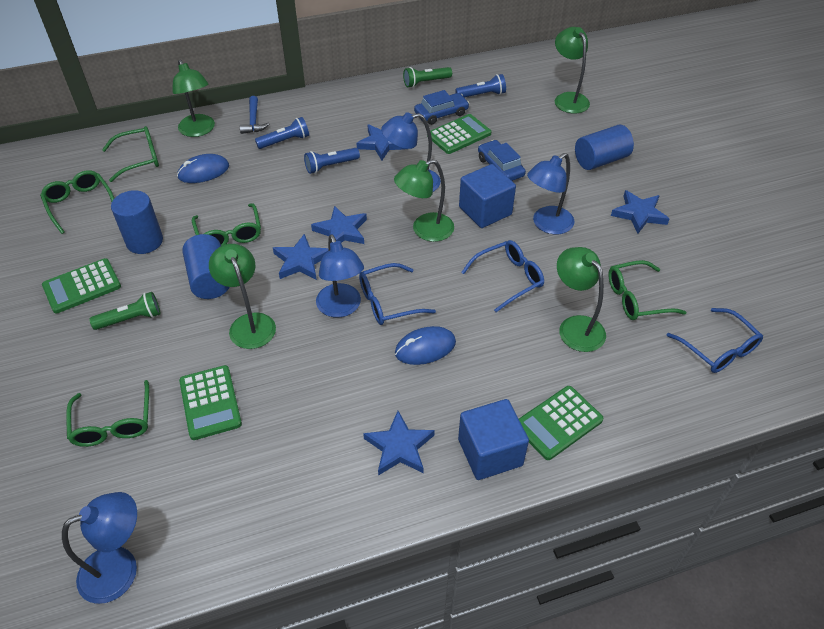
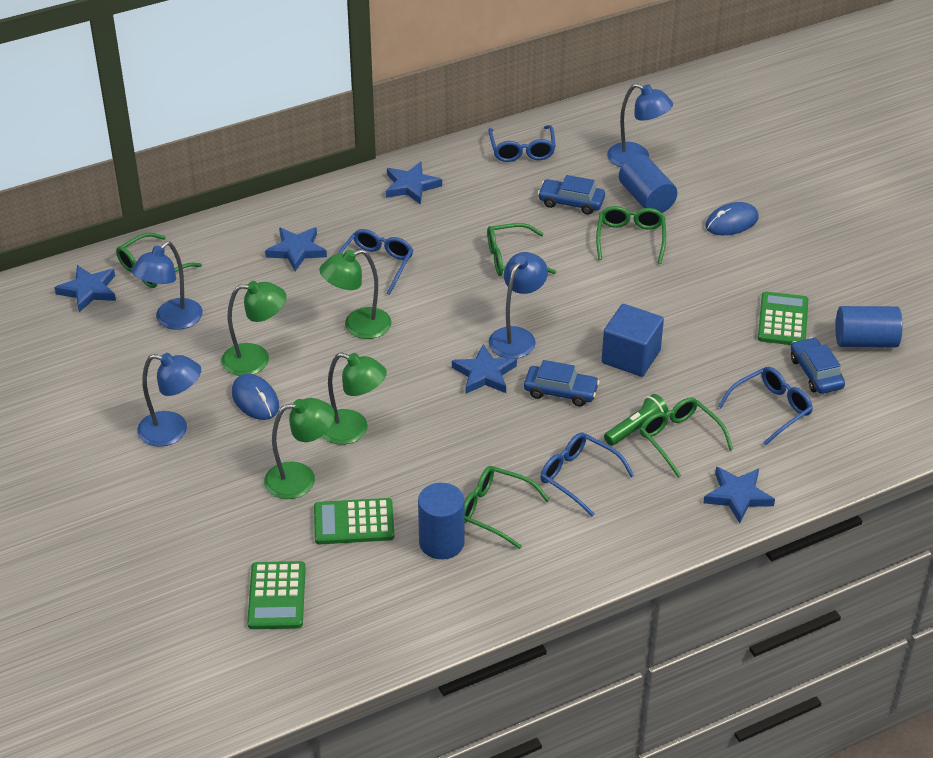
blue car: [414,90,469,125] [478,140,526,181] = 2 -> [524,360,600,406] [538,175,605,214] [791,337,845,394] = 3
blue cube: [458,399,529,480] [459,164,516,228] = 2 -> [602,304,664,377] = 1
blue flashlight: [255,117,309,149] [304,148,360,174] [455,74,506,98] = 3 -> none = 0
blue glasses: [359,263,436,325] [462,240,544,312] [666,308,763,373] = 3 -> [338,229,413,295] [488,125,556,162] [540,432,635,516] [718,367,813,446] = 4
blue hammer: [240,96,270,134] = 1 -> none = 0
green calculator: [42,258,121,313] [179,365,242,440] [427,114,492,154] [519,386,603,460] = 4 -> [247,561,306,629] [314,498,395,544] [758,292,809,345] = 3
green flashlight: [89,292,161,330] [403,67,452,88] = 2 -> [604,394,669,446] = 1
green lamp: [172,59,215,137] [209,244,276,349] [394,159,454,242] [555,27,590,114] [557,247,606,352] = 5 -> [221,281,286,376] [264,398,335,499] [320,249,391,339] [322,352,387,445] = 4

